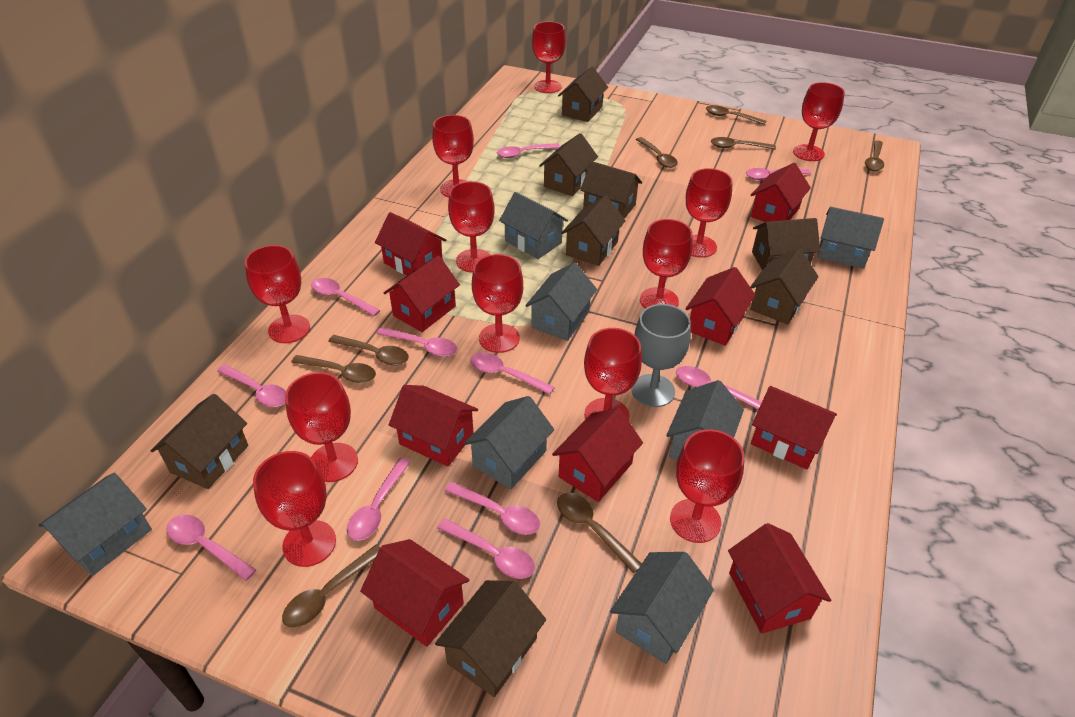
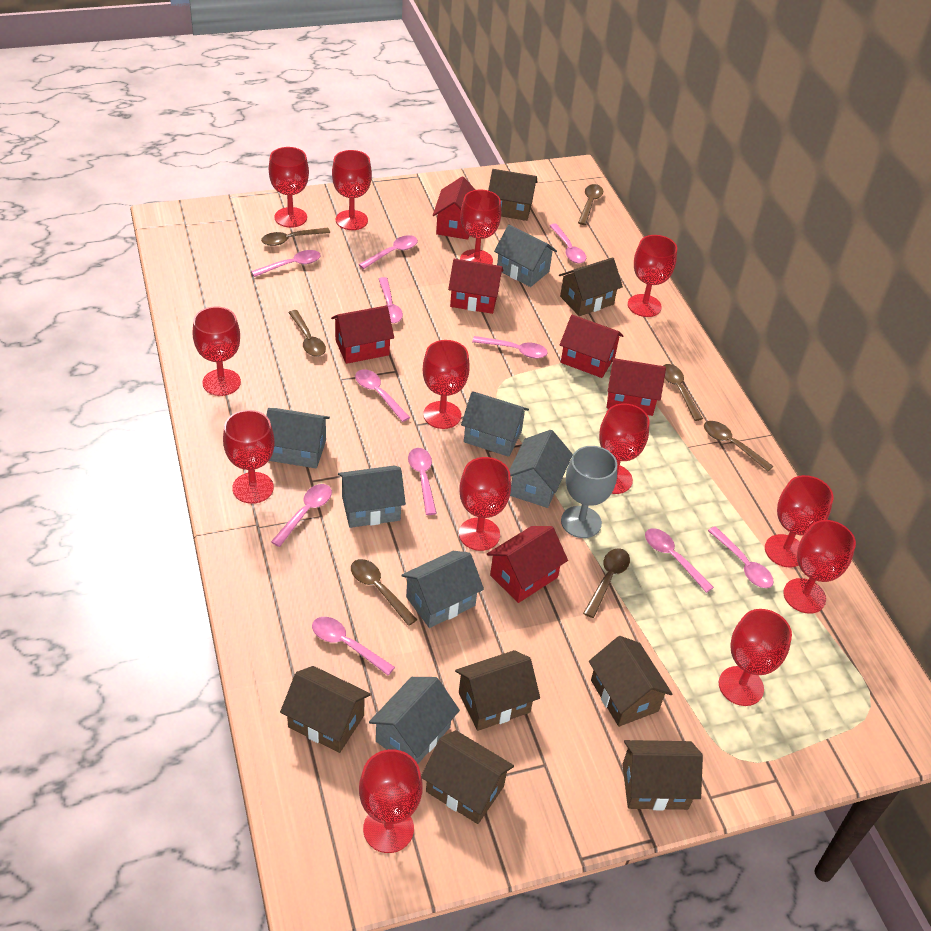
brown house: [151,394,248,489] [435,580,546,697] [539,133,598,196] [558,67,608,122] [561,195,626,266] [580,161,642,219] [750,249,818,325] [752,218,820,270] = 8 -> [280,666,371,753] [421,730,514,824] [455,650,540,731] [488,169,537,221] [559,257,623,316] [589,636,672,727] [622,740,703,810] = 7
brown spoon: [282,545,380,628] [291,355,376,383] [328,335,409,365] [557,493,642,573] [636,137,678,168] [706,105,766,125] [711,137,776,150] [865,140,884,171] = 8 -> [261,228,330,246] [288,310,326,357] [351,559,417,626] [578,184,603,225] [583,548,630,618] [663,364,703,421] [704,421,773,471] = 7
red goblet: [245,245,310,343] [253,451,336,567] [285,372,358,482] [432,115,474,198] [448,181,495,273] [472,254,523,353] [532,21,566,93] [584,328,642,420] [640,219,693,309] [670,429,745,543] [686,168,733,258] [793,82,845,161] = 12 -> [193,307,241,396] [223,410,275,504] [269,147,309,228] [332,150,372,230] [359,749,423,853] [423,340,470,429] [459,457,511,551] [460,189,501,264] [599,404,650,494] [628,235,677,317] [719,609,792,706] [765,475,833,567] [783,520,856,614] = 13
red house: [360,539,469,647] [375,212,446,276] [384,255,460,332] [389,385,478,467] [552,408,643,502] [685,267,755,346] [728,523,831,634] [750,163,811,222] [751,386,837,469] = 9 -> [331,305,394,364] [433,177,476,240] [448,259,503,314] [487,526,568,603] [560,315,624,378] [607,358,666,416] = 6

